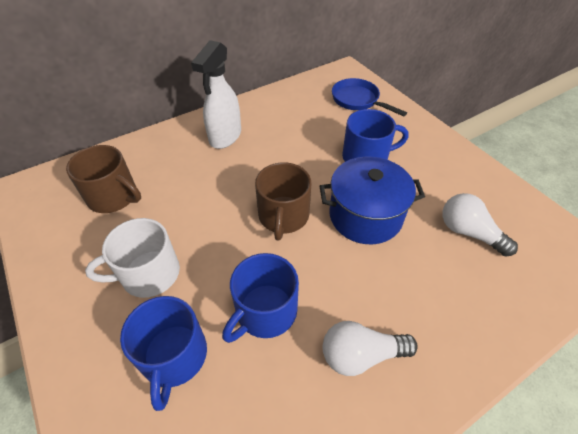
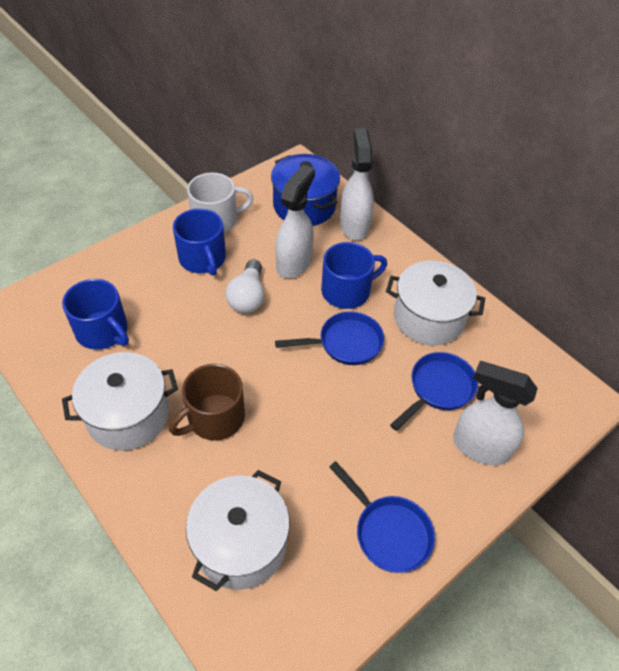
blue pan: [332,78,407,116] = 1 -> [275,311,384,365] [329,461,435,573] [390,352,478,431] = 3
brown mug: [66,145,141,213] [255,163,311,241] = 2 -> [169,364,245,440] = 1
white light bulb: [323,321,418,376] [442,193,518,256] = 2 -> [225,259,264,313] = 1
white pot: none = 0 -> [62,352,178,450] [186,470,290,591] [386,261,485,345] = 3
white spray bottle: [191,40,241,149] = 1 -> [275,165,315,279] [340,129,374,241] [453,361,538,465] = 3

